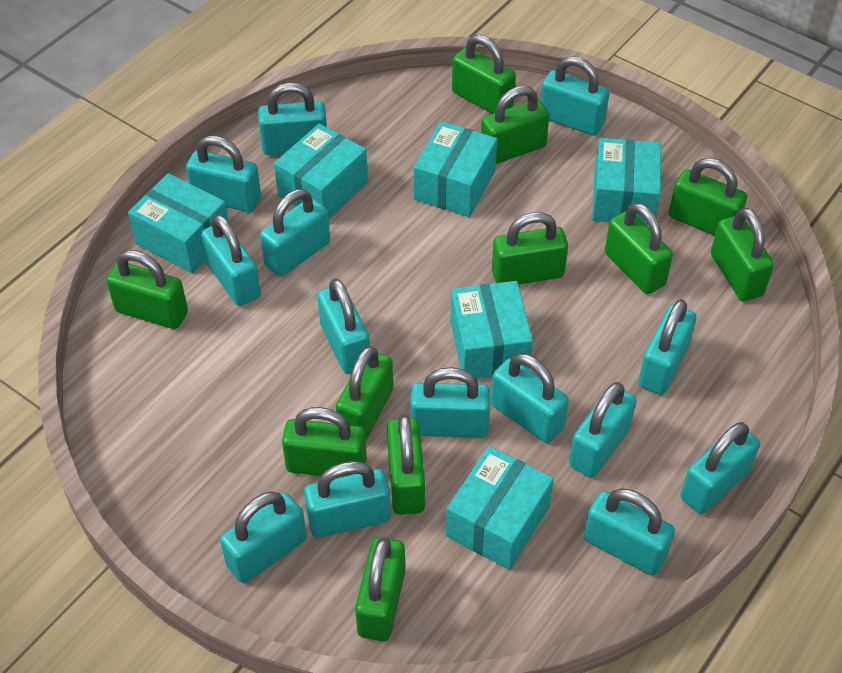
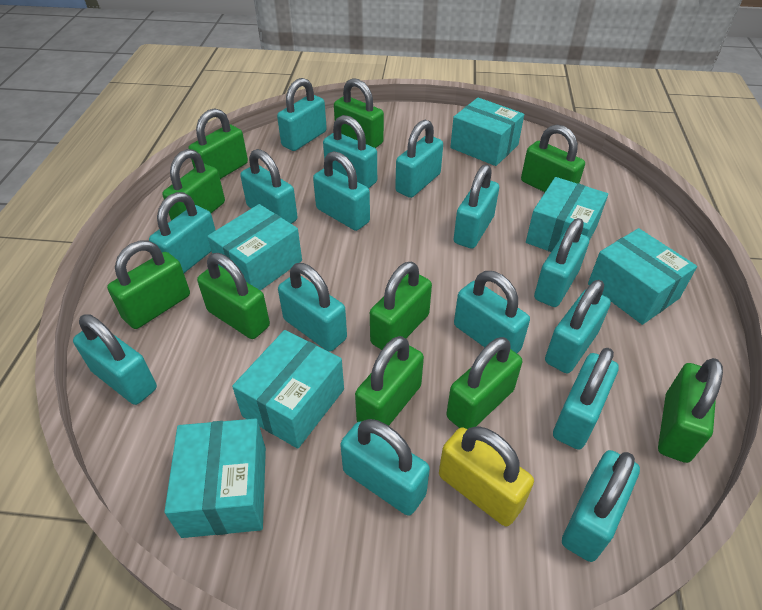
green padlock: [106,250,188,329] [282,407,367,478] [336,346,393,440] [355,537,405,641] [387,415,425,515] [452,34,516,114] [481,86,549,164] [492,212,568,285] [605,203,673,294] [669,158,747,236] [711,207,774,301] = 11 -> [107,240,190,329] [162,149,225,220] [189,108,248,179] [197,253,270,339] [334,78,384,148] [355,336,424,426] [370,262,432,350] [446,337,522,429] [521,125,585,192] [658,358,723,463] = 10
turquoise padlock: [186,136,261,212] [201,214,261,306] [220,491,307,583] [258,83,327,155] [260,189,330,277] [304,461,391,538] [317,279,370,374] [410,367,490,438] [491,353,569,443] [540,56,610,136] [569,382,636,478] [584,488,675,576] [638,299,696,395] [681,422,760,514] = 14 -> [73,314,157,405] [149,192,216,273] [240,149,298,224] [277,78,327,151] [278,263,347,352] [313,151,370,231] [323,115,377,188] [340,419,430,516] [395,120,443,198] [454,165,499,249] [454,271,530,353] [534,218,589,307] [545,280,611,373] [553,348,619,450] [562,450,640,562] = 15
yellow padlock: none = 0 -> [439,426,534,527] = 1

